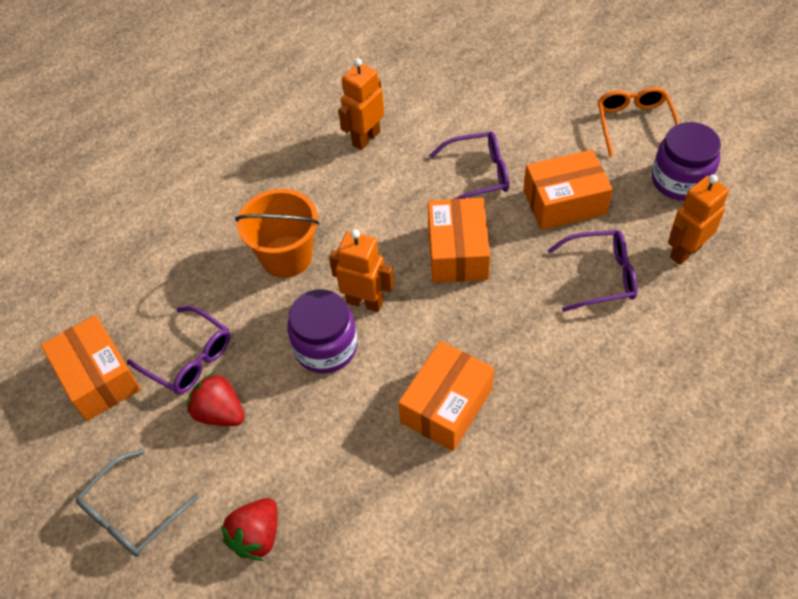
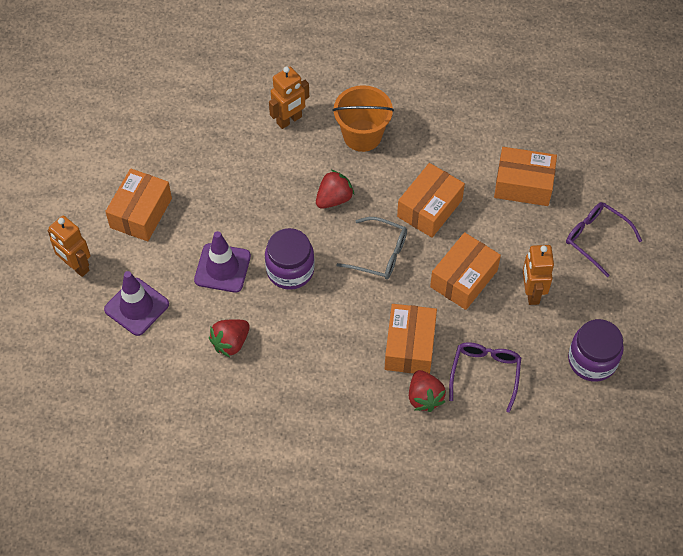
orange box: [41,315,141,421] [398,341,494,451] [428,198,490,283] [523,150,613,230] = 4 -> [105,168,172,241] [385,304,437,374] [397,163,465,238] [430,232,501,310] [494,147,557,206] = 5
orange glasses: [598,87,680,157] = 1 -> none = 0
purple glasses: [127,306,230,394] [429,132,509,199] [548,230,637,312] = 3 -> [449,342,521,413] [566,202,642,277] = 2
purple traffic cone: none = 0 -> [104,271,169,336] [194,231,251,293] = 2
red strawberry: [187,372,245,426] [221,498,278,561] = 2 -> [209,319,250,357] [316,170,354,209] [409,370,446,412] = 3

